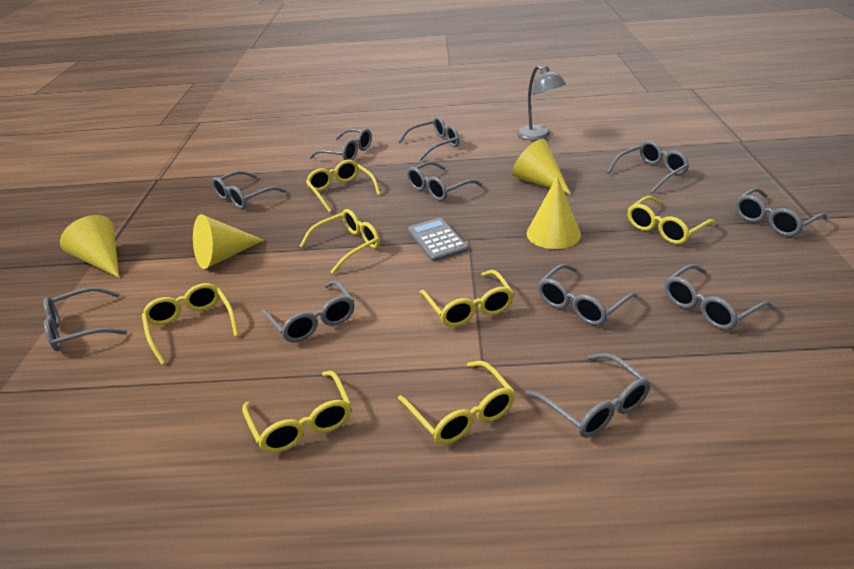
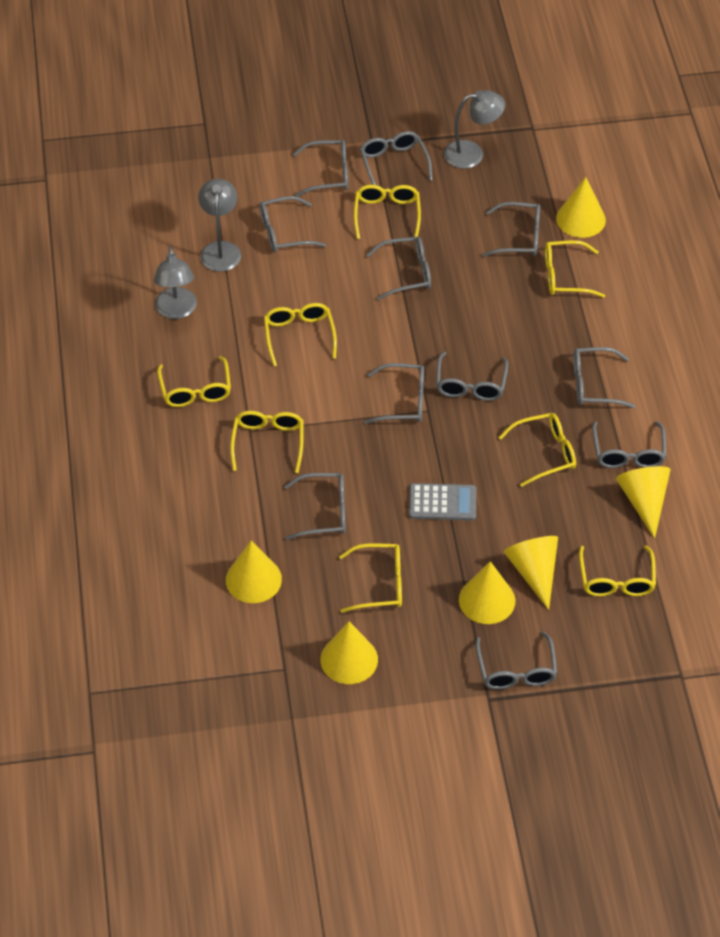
grey lamp: [517,65,566,141] = 1 -> [154,246,197,319] [198,179,241,272] [444,90,505,169] = 3
yellow cone: [60,215,119,278] [193,214,264,269] [512,139,571,194] [526,176,581,249] = 4 -> [226,541,282,603] [320,621,378,684] [459,561,515,624] [504,536,558,610] [556,177,606,238] [616,466,671,539] = 6
yellow glasses: [142,283,239,365] [242,371,351,453] [300,209,380,274] [306,160,380,213] [398,361,515,445] [420,270,514,327] [628,196,716,244] = 7 -> [157,356,231,407] [230,411,303,473] [264,303,337,366] [339,544,402,613] [354,185,421,239] [498,413,576,487] [545,240,605,298] [579,545,656,596] = 8

